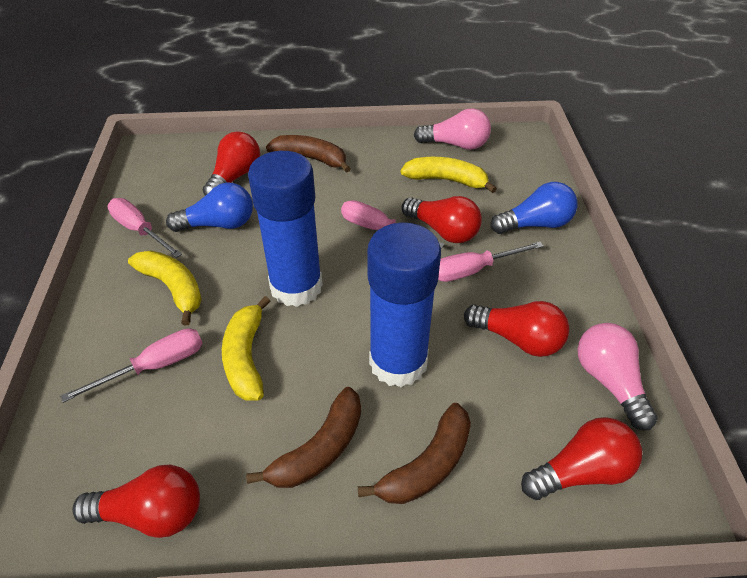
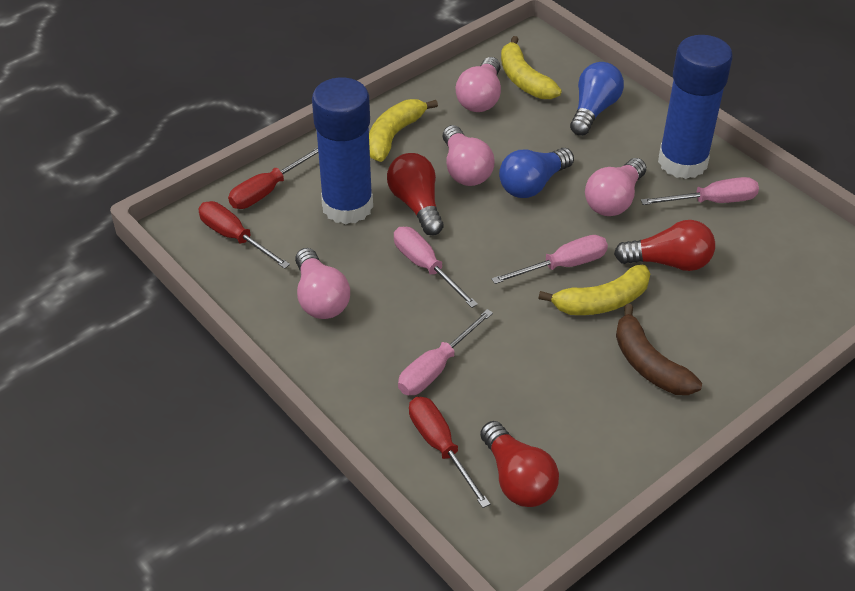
brown banana: [246,387,361,488] [266,135,351,173] [358,403,471,504] = 3 -> [616,304,702,395] = 1
pink light bulb: [414,108,491,150] [577,323,657,430] = 2 -> [295,248,350,319] [442,125,494,186] [456,57,501,112] [585,158,646,216] = 4
red light bulb: [72,465,200,538] [203,131,260,195] [402,196,482,243] [464,301,569,357] [521,417,642,500] = 5 -> [387,153,444,235] [480,421,559,507] [614,220,715,271] = 3
red screwdriver: none = 0 -> [198,201,290,269] [228,147,318,209] [409,397,490,508] = 3

